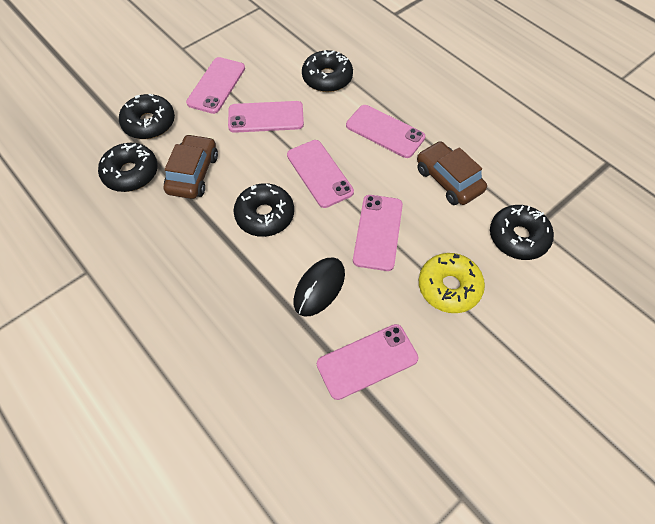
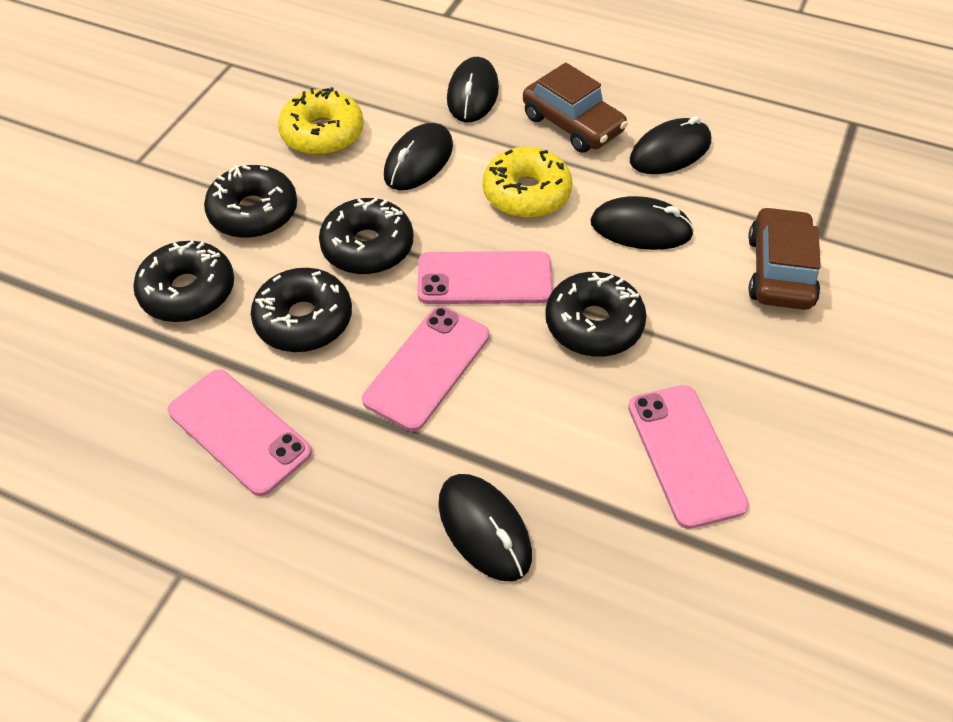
black mouse: [293,257,345,317] = 1 -> [384,123,453,190] [438,474,532,582] [447,57,499,122] [590,196,694,250] [630,116,711,174] = 5
pink phone: [186,57,245,114] [228,101,304,133] [287,140,354,208] [317,324,418,400] [346,105,425,158] [353,195,403,271] = 6 -> [168,369,312,496] [362,306,489,431] [417,251,553,304] [628,385,749,529] = 4
yellow donut: [419,253,485,313] = 1 -> [278,87,364,155] [483,147,572,218] = 2

